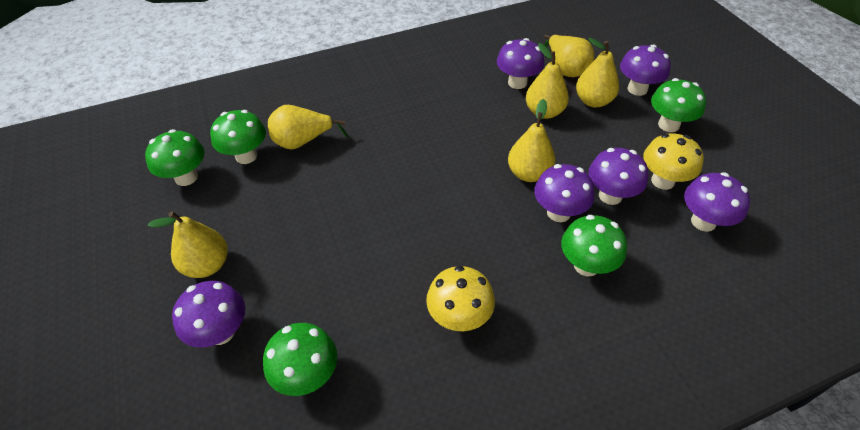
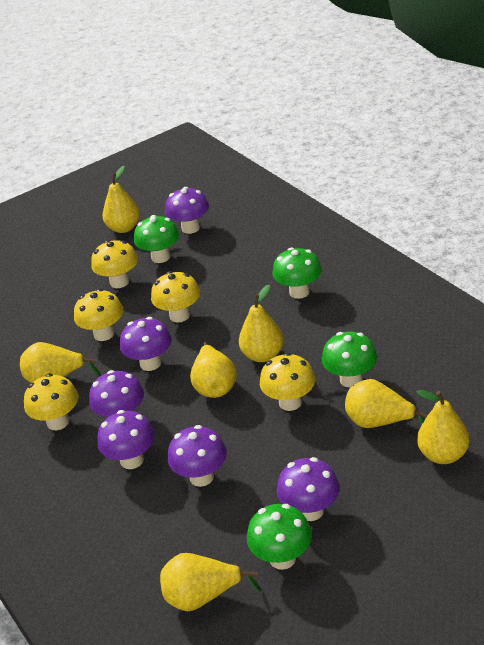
green mushroom: [145,129,205,186] [210,110,266,164] [263,323,337,396] [561,215,627,276] [651,78,706,132] = 5 -> [134,215,179,263] [247,504,312,570] [272,247,322,299] [322,332,377,388] = 4
yellow mushroom: [426,266,495,331] [643,133,704,190] = 2 -> [24,374,78,430] [74,289,123,341] [91,240,138,288] [151,271,200,323] [260,353,315,411] = 5
yellow pear: [148,211,228,278] [268,105,348,150] [508,99,556,182] [526,43,569,119] [544,35,594,77] [576,38,619,107] = 6 -> [20,342,101,383] [102,166,140,233] [160,553,261,611] [190,342,237,398] [239,285,284,362] [345,379,428,428] [416,390,470,464] = 7

